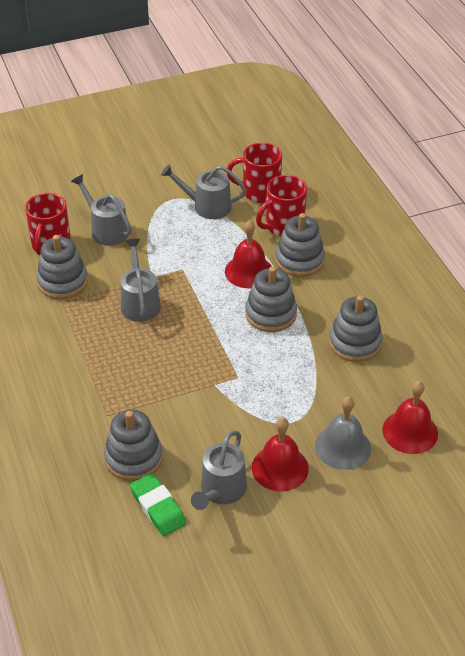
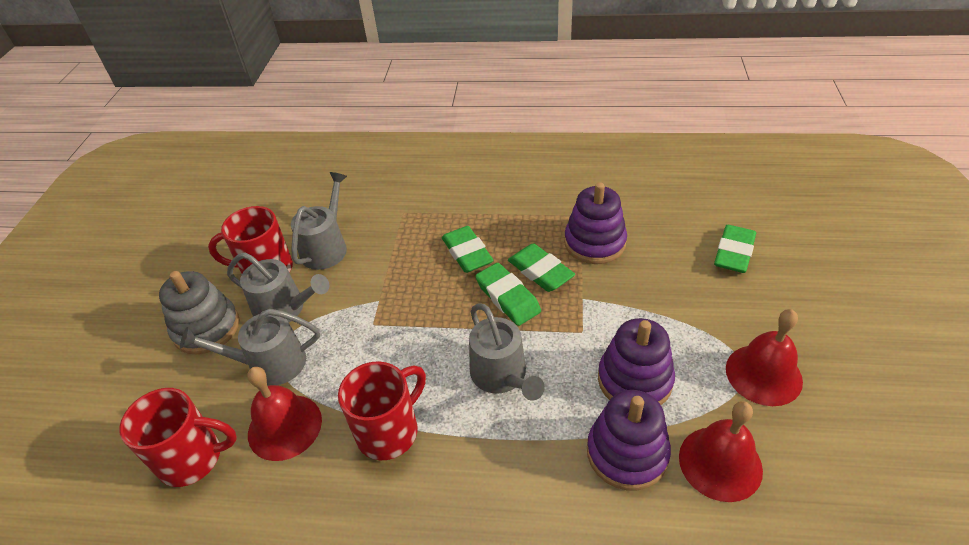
green eraser: [130,473,186,536] = 1 -> [442,226,494,273] [475,263,541,326] [508,243,575,292] [714,225,756,273] = 4
grey bell: [315,396,371,470] = 1 -> none = 0
grey stacking toy: [37,235,88,299] [104,410,163,481] [245,267,297,332] [275,213,325,277] [329,295,383,362] = 5 -> [159,271,239,354] = 1
purple stacking toy: none = 0 -> [564,182,627,264] [587,390,671,490] [598,318,675,405] = 3

